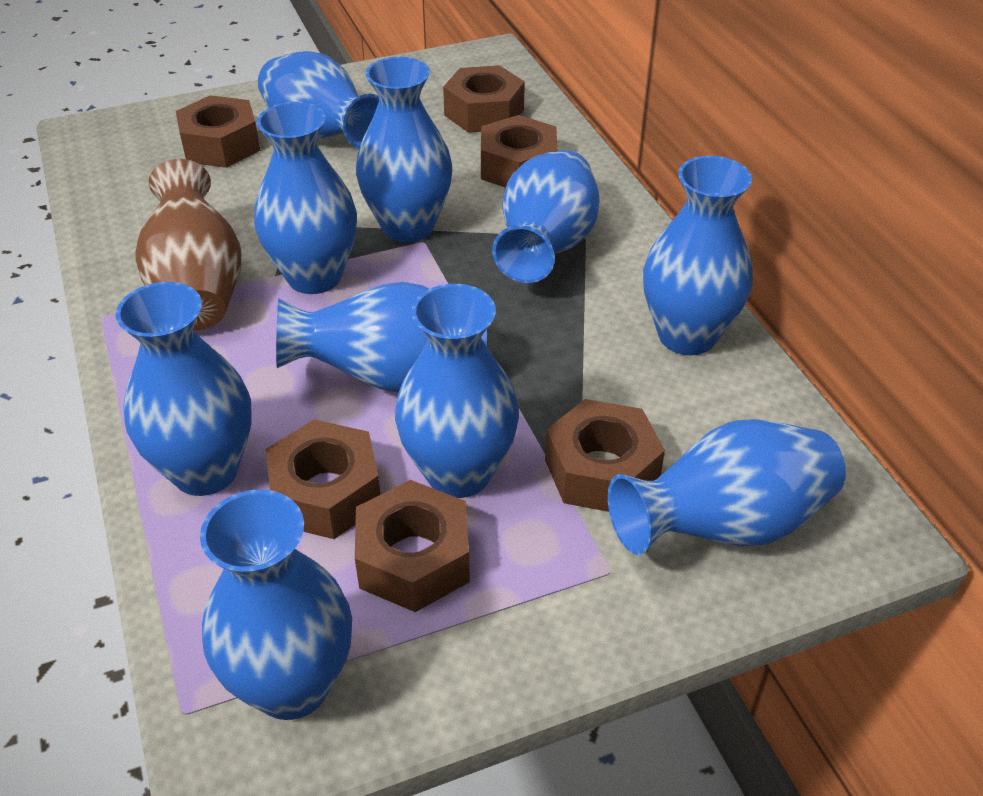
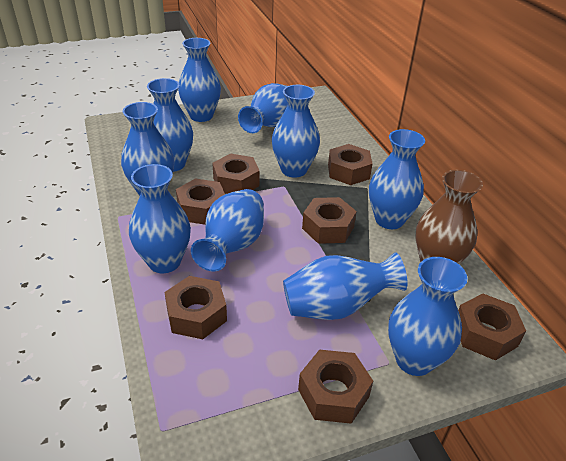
brown nut: [176,95,260,168] [265,419,381,539] [355,480,470,612] [443,65,525,133] [481,115,558,188] [545,399,665,512] = 6 -> [164,276,227,339] [176,178,225,225] [212,153,260,194] [298,349,373,424] [302,197,357,244] [328,144,373,185] [458,293,526,361] = 7

